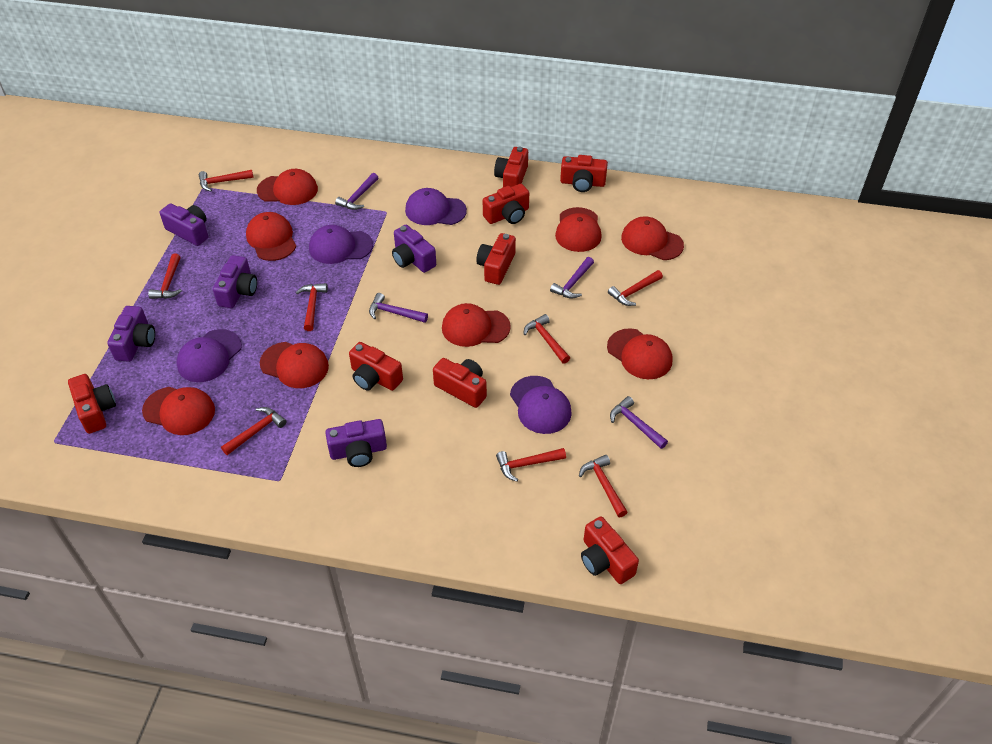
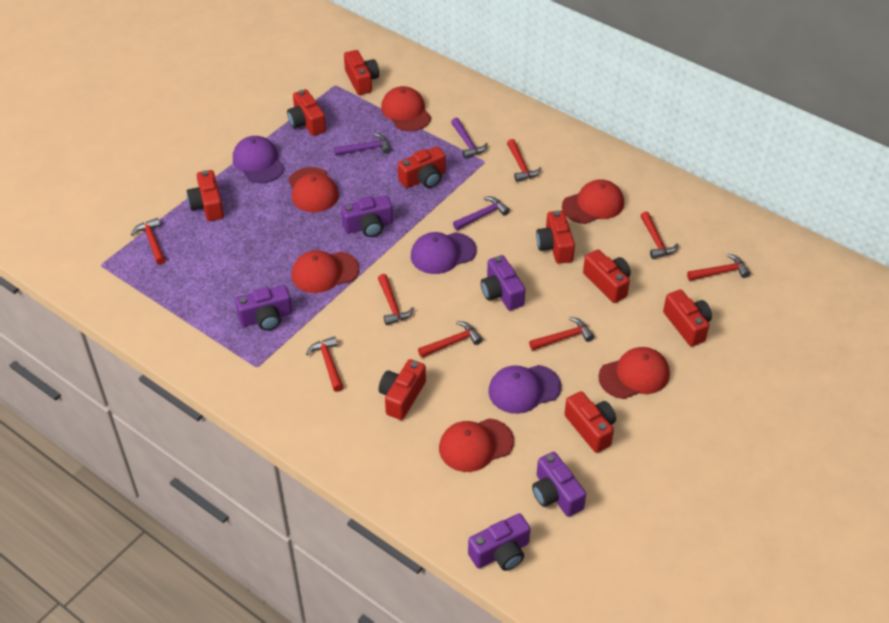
purple cap: [177,329,242,382] [309,225,373,264] [405,188,467,225] [510,376,572,434] = 4 -> [233,136,285,183] [411,232,476,274] [488,365,561,414] = 3
purple hammer: [335,173,378,210] [369,293,428,323] [550,257,594,299] [610,396,668,449] = 4 -> [334,133,391,156] [451,118,488,159] [453,197,510,230] = 3
red camera: [68,374,116,434] [349,342,403,391] [433,358,487,408] [476,233,516,285] [483,184,529,224] [494,147,528,187] [560,155,608,192] [581,516,639,584] = 8 -> [187,170,224,221] [287,89,326,136] [344,50,379,95] [379,359,426,420] [398,146,446,188] [536,210,575,264] [564,391,616,453] [583,249,631,303] [663,290,712,347] = 9
red cap: [142,387,215,435] [246,212,296,261] [257,169,318,205] [260,342,329,388] [442,303,511,347] [555,207,602,252] [607,328,672,379] [621,216,684,260] = 8 -> [288,167,339,212] [292,250,360,293] [381,86,431,131] [439,418,514,472] [562,179,624,224] [598,347,670,399] = 6

